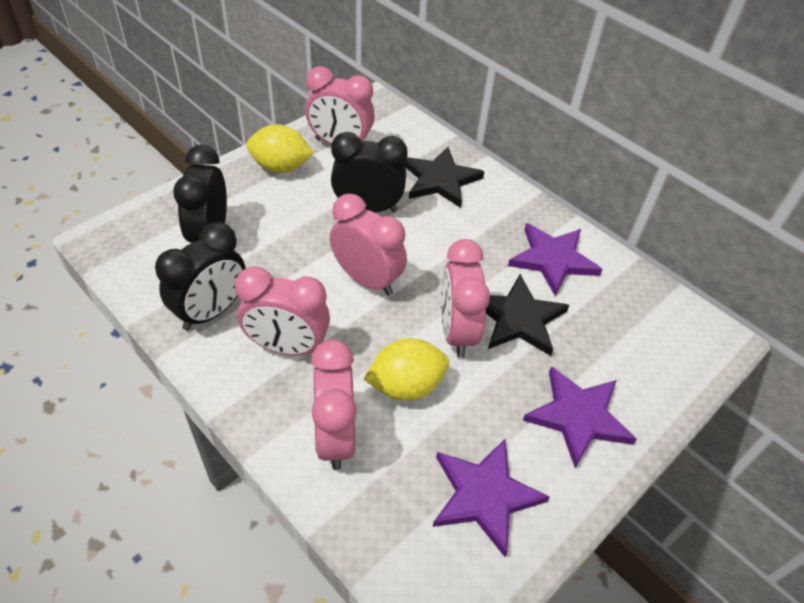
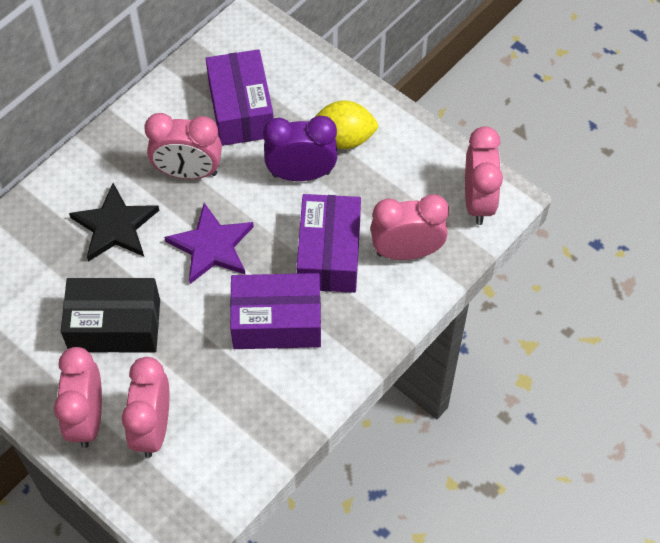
black box: none = 0 -> [61,278,160,352] = 1
black clock: [155,222,246,330] [173,145,227,243] [331,132,408,213] = 3 -> none = 0
black star: [404,147,484,208] [486,274,569,356] = 2 -> [69,183,159,262] = 1
purple box: none = 0 -> [206,49,274,146] [230,273,321,349] [296,194,361,293] = 3
purple clock: none = 0 -> [263,116,337,181] = 1
purple star: [433,439,550,557] [508,223,602,296] [523,366,637,468] = 3 -> [164,203,254,284] = 1
yellow lemon: [246,124,314,173] [364,338,449,400] = 2 -> [315,101,378,149] = 1

